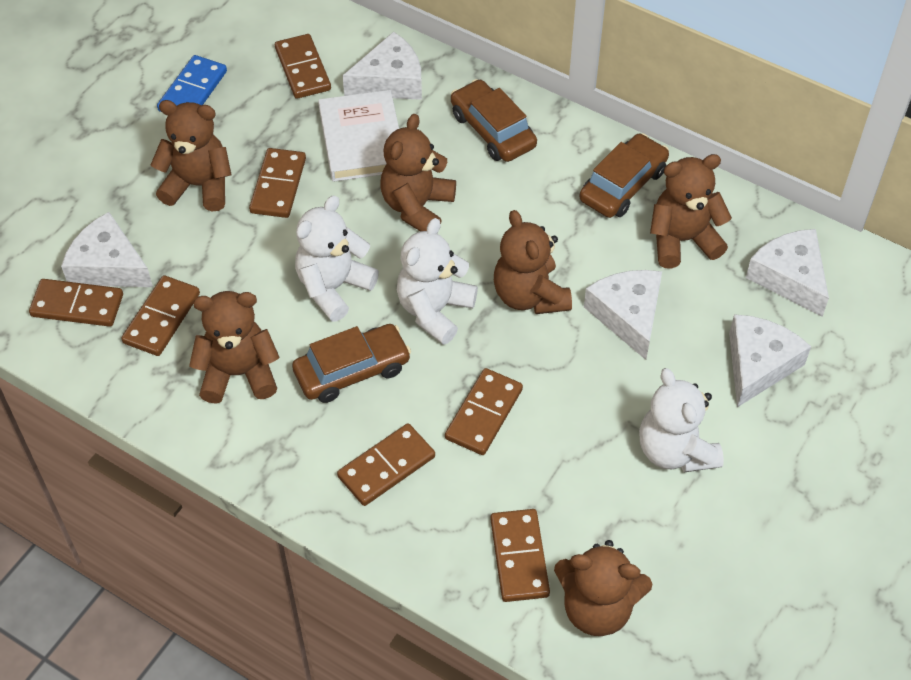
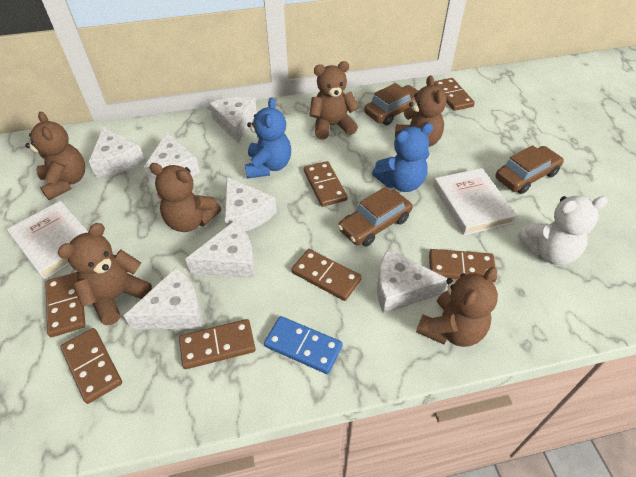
blue teddy bear: none = 0 -> [245,97,291,179] [372,123,433,192] = 2
white book: [318,90,399,182] = 1 -> [7,201,88,280] [433,168,517,235] = 2
white cheese: [61,212,153,287] [343,32,422,100] [584,270,662,360] [729,314,811,407] [746,229,829,317] = 5 -> [89,127,145,177] [123,267,202,329] [144,132,200,182] [185,221,255,278] [209,97,257,143] [225,177,277,231] [377,249,448,314] = 7
white teddy bear: [295,195,379,322] [397,218,478,345] [639,368,724,472] = 3 -> [518,196,608,265] = 1

